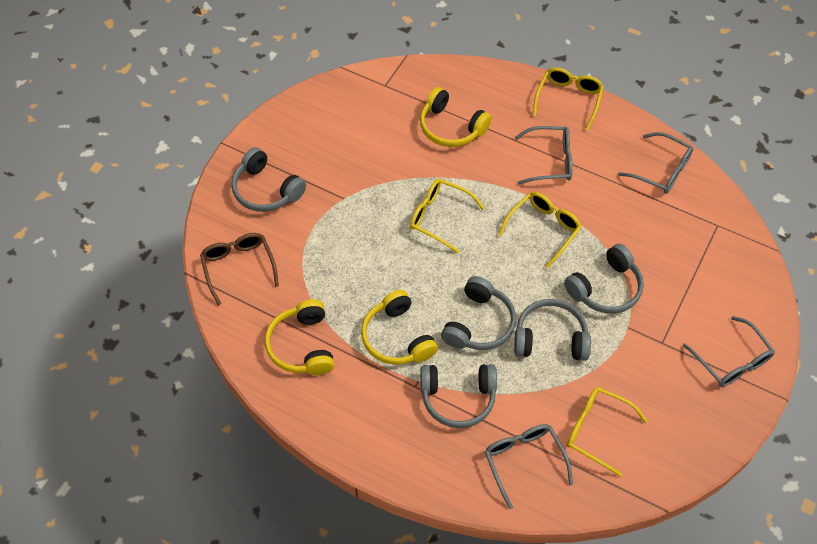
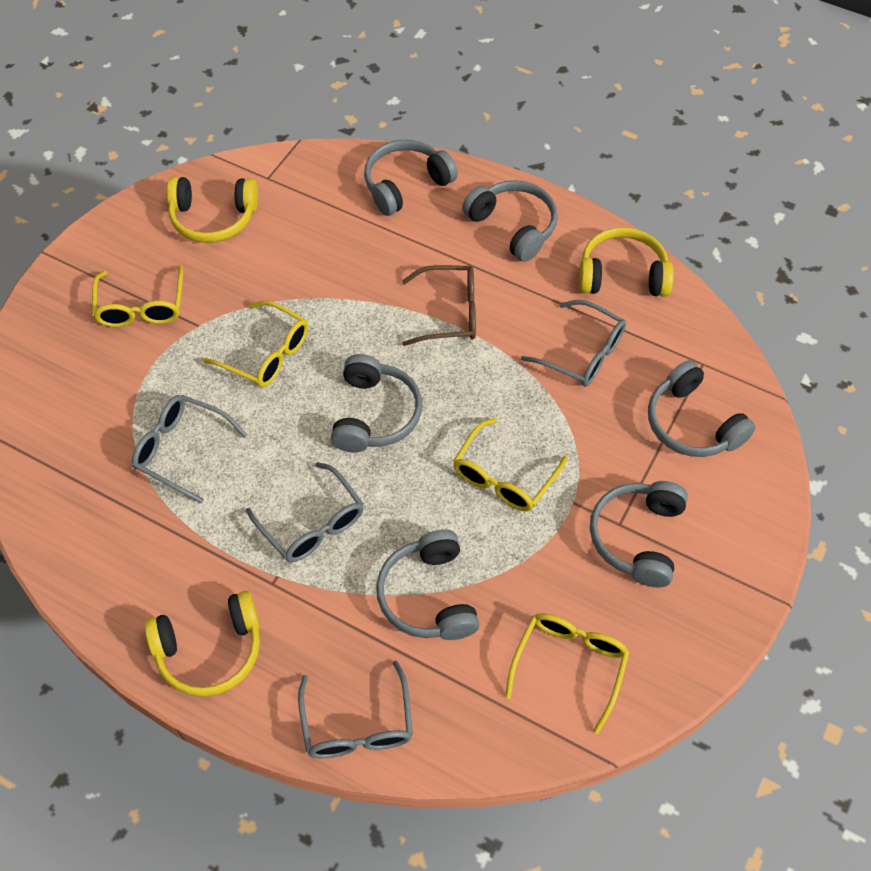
grey headphones: [232,147,306,212] [420,364,497,428] [441,276,516,350] [514,299,591,361] [564,244,644,314] = 5 -> [331,354,422,452] [364,140,458,216] [376,529,480,640] [462,180,558,262] [590,481,688,587] [648,360,756,457] = 6

